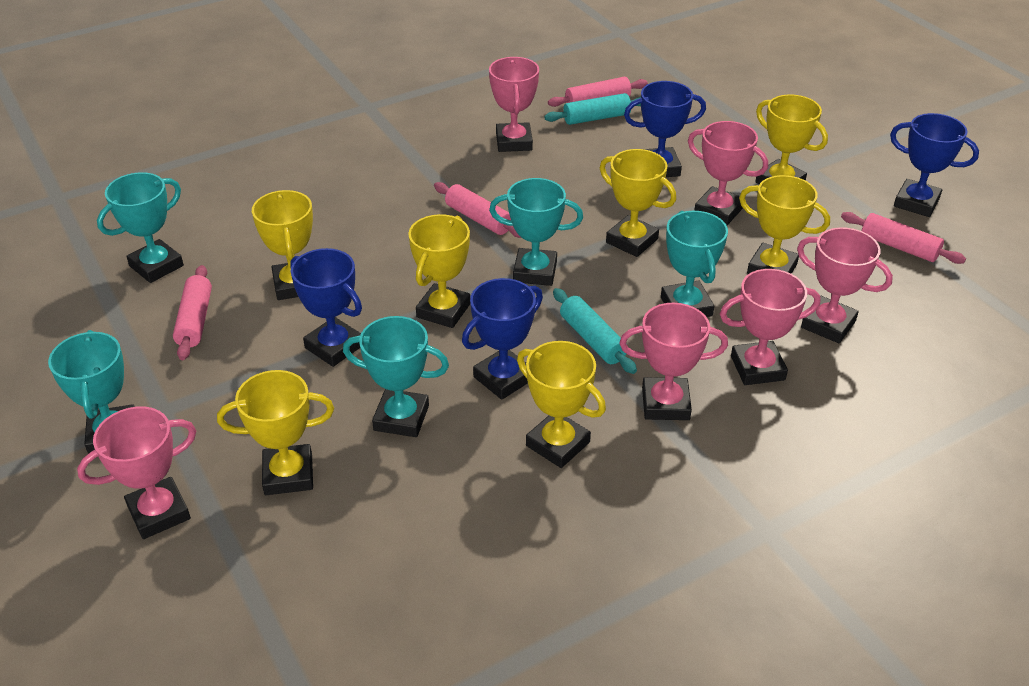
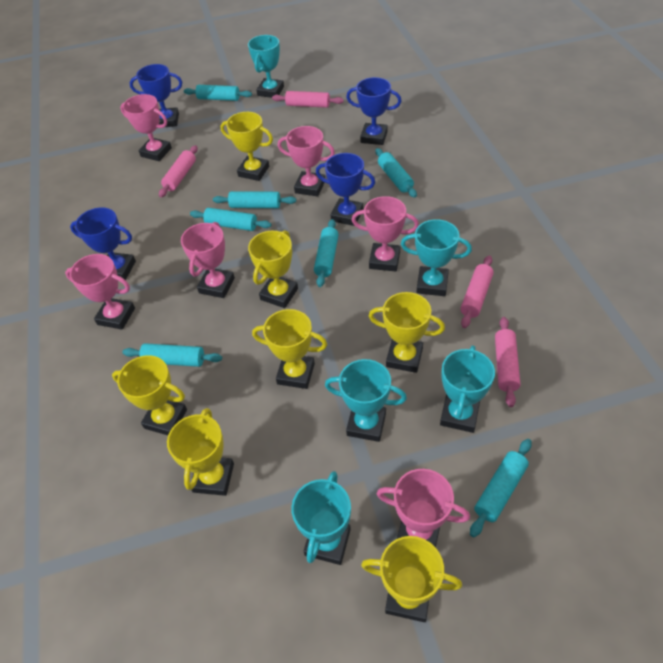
turquoise rolling pin: [544,93,641,125] [553,288,637,374] = 2 -> [122,343,222,367] [184,85,252,101] [190,208,271,231] [213,191,296,208] [314,219,339,287] [376,148,417,198] [470,439,532,537] = 7

